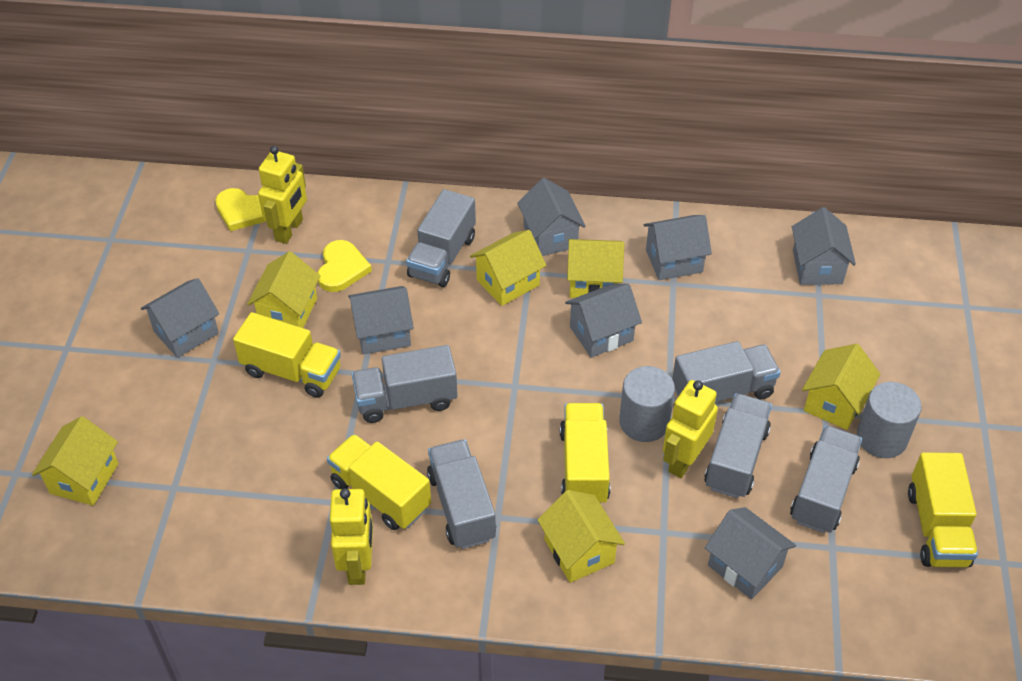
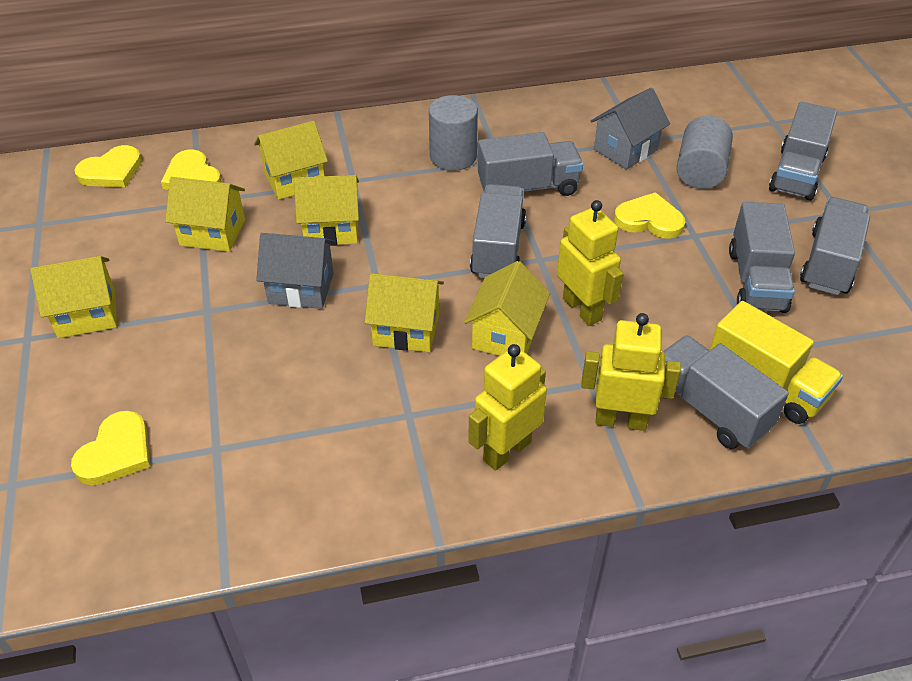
grey house: [141,278,219,358] [348,286,414,355] [517,178,586,256] [565,283,642,358] [644,215,712,280] [705,507,796,599] [792,207,856,285] = 7 -> [256,233,335,309] [591,88,670,170] = 2
yellow heart: [215,188,265,231] [317,240,372,292] = 2 -> [71,411,150,485] [74,145,142,187] [161,150,222,190] [614,192,685,239] = 4
yellow truck: [233,312,341,398] [327,434,431,530] [560,403,610,504] [908,452,978,568] = 4 -> [709,301,843,424] = 1

